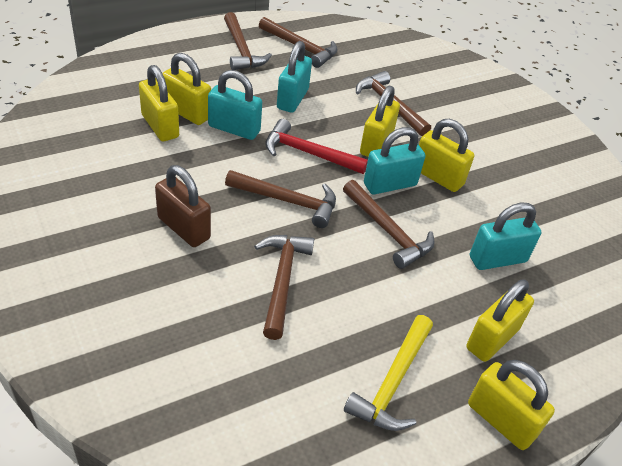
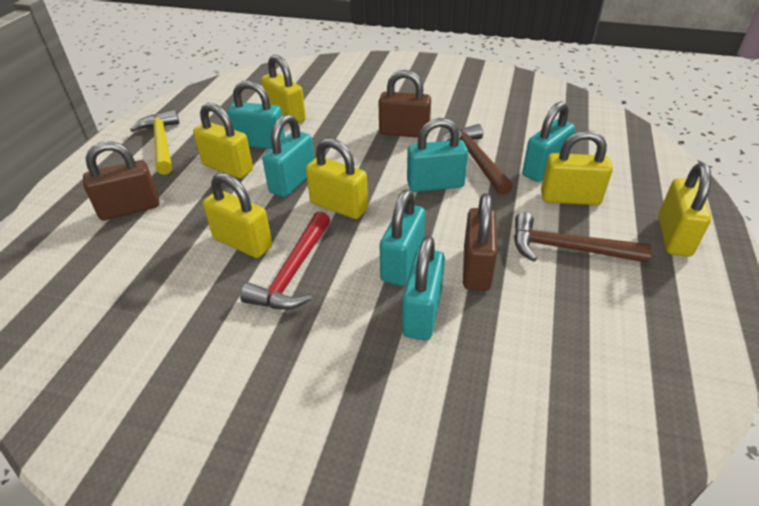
brown hammer: [224,12,272,70] [225,170,336,228] [254,235,314,340] [259,17,338,68] [343,180,435,269] [356,71,431,136] = 6 -> [441,124,513,195] [514,212,652,263] = 2
brown padlock: [155,165,211,247] = 1 -> [83,141,159,220] [379,70,431,138] [463,193,497,291] = 3
turquoise padlock: [208,70,262,140] [277,41,312,113] [364,127,425,194] [470,203,541,270] = 4 -> [226,80,285,149] [262,114,314,197] [380,189,425,286] [402,236,445,340] [407,118,468,192] [522,101,575,182] = 6

